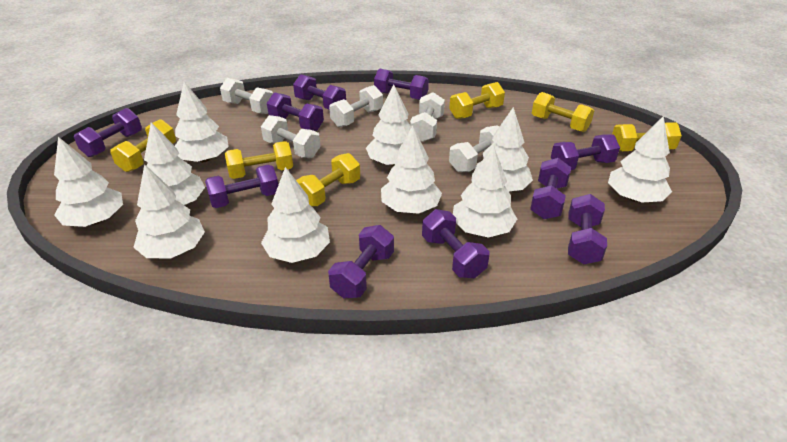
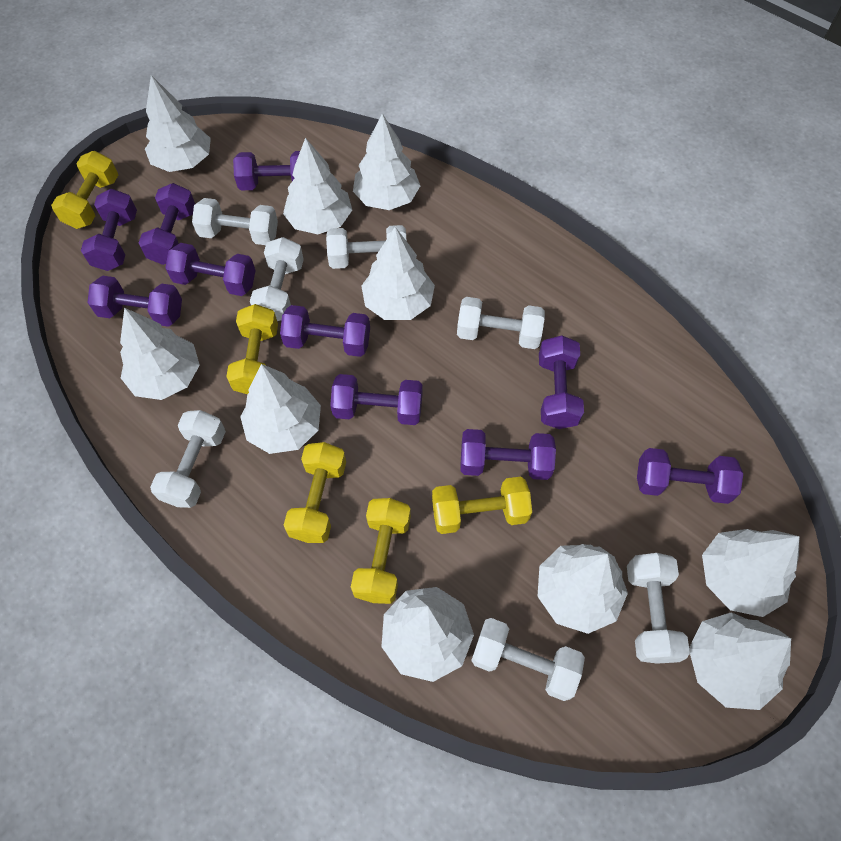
white dumbbell: [220,78,273,114] [261,115,321,158] [329,85,383,127] [410,92,445,142] [449,125,499,172] = 5 -> [150,410,226,508] [192,198,278,245] [250,237,304,321] [326,225,406,269] [457,297,545,349] [471,618,585,701] [627,553,690,664] = 7
yellow dumbbell: [110,119,176,172] [225,141,293,179] [296,153,360,207] [449,82,505,119] [532,92,594,132] [612,122,682,151] = 6 -> [51,151,118,229] [226,304,278,394] [284,442,346,543] [351,498,411,604] [432,477,532,534] = 5

